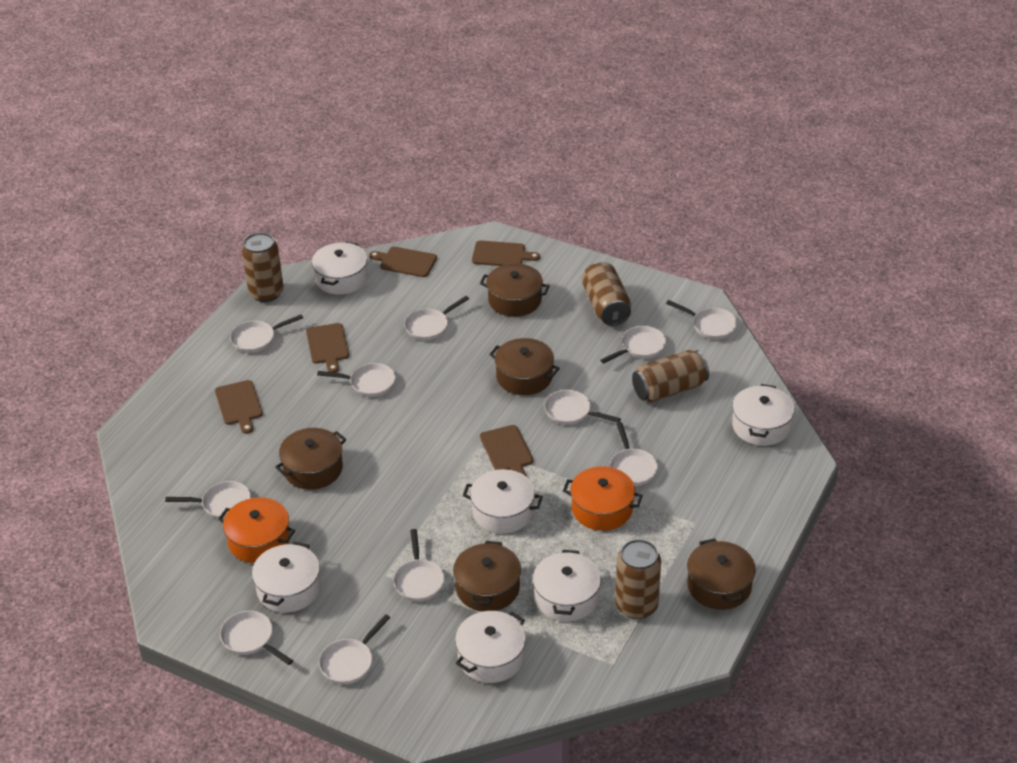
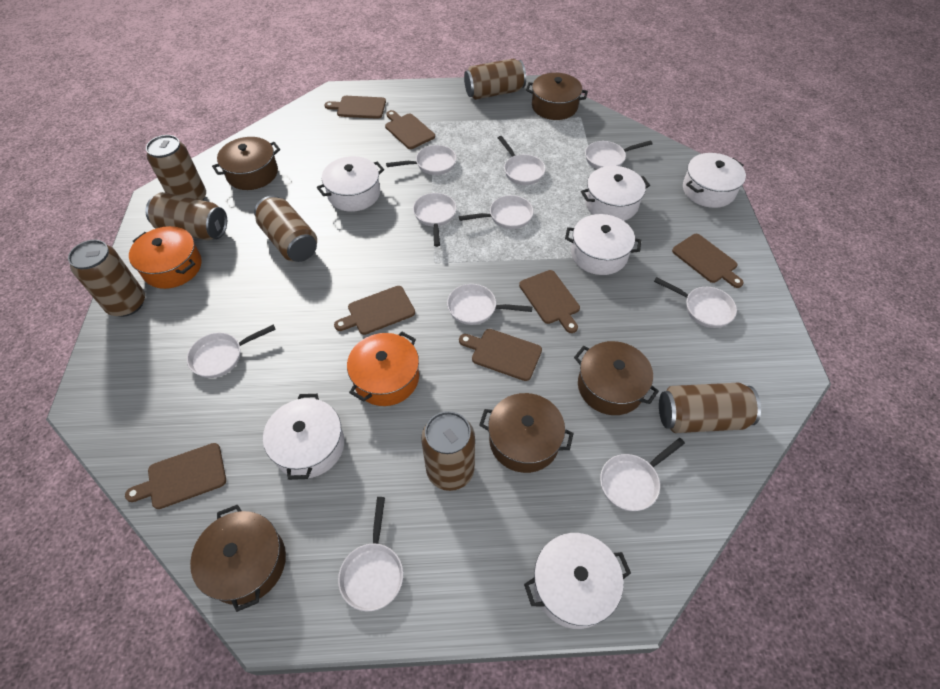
brown can: [242,232,284,302] [582,262,631,326] [615,539,661,619] [632,350,709,403] = 4 -> [68,240,145,317] [146,135,206,201] [146,192,227,240] [254,196,317,262] [421,411,475,491] [464,59,526,100] [659,383,761,433] = 7
brown cutting board: [215,380,263,434] [306,323,349,373] [369,247,437,277] [472,241,540,266] [480,425,533,476] = 5 -> [125,443,226,509] [324,96,386,119] [334,286,415,335] [385,110,435,149] [459,329,542,381] [519,270,580,333] [672,234,744,288] = 7
white pan: [165,481,251,520] [220,611,293,665] [230,315,303,353] [317,363,396,397] [319,614,390,685] [393,529,445,602] [404,296,469,340] [544,390,621,425] [600,326,666,363] [610,422,658,486] [666,300,737,340] = 11 -> [187,325,276,378] [338,497,403,611] [386,145,457,175] [413,193,457,247] [447,284,532,325] [459,195,534,229] [498,136,546,185] [585,140,653,169] [600,438,685,511] [654,277,737,328] = 10

